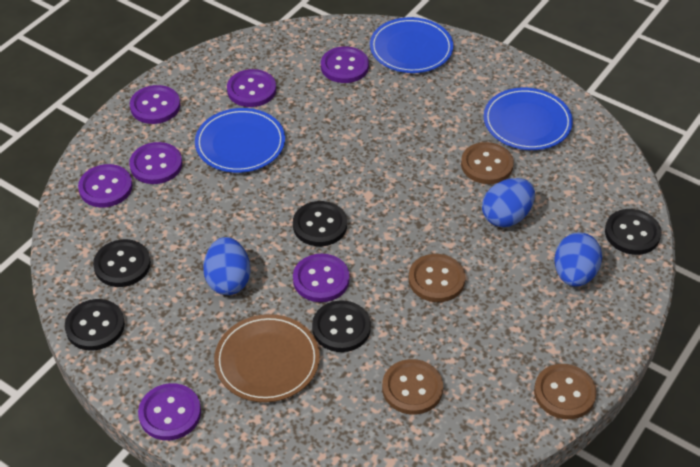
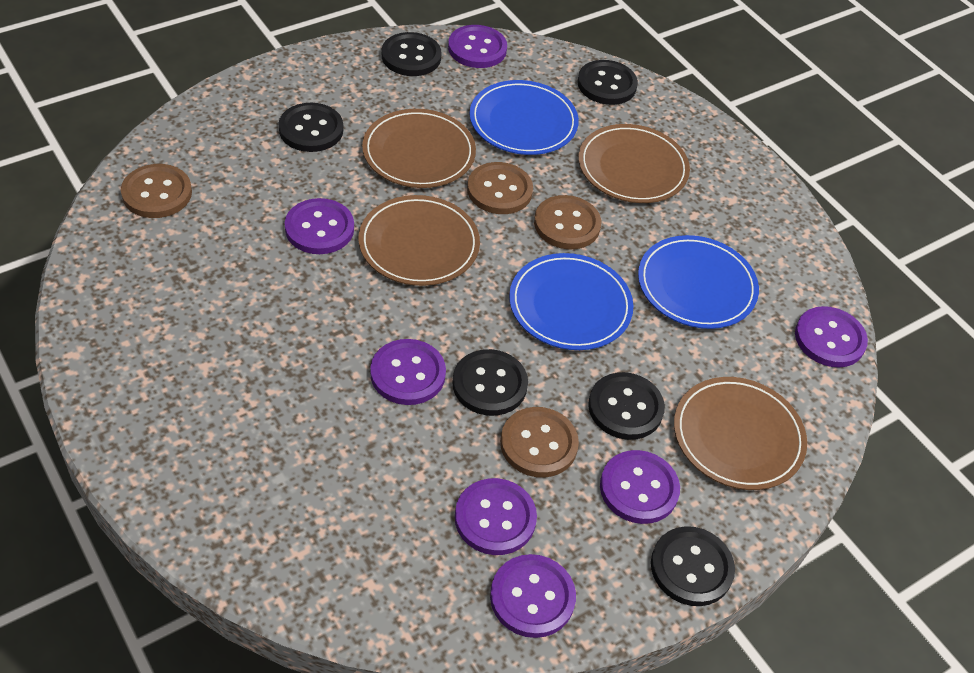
black button: [65,299,125,351] [93,239,151,287] [293,201,347,246] [312,300,371,352] [605,209,661,255] = 5 -> [278,103,343,152] [382,32,442,76] [453,349,528,416] [577,60,638,105] [588,372,665,440] [651,526,735,606] = 6
blue egg: [203,237,250,295] [482,178,535,227] [555,232,602,287] = 3 -> none = 0
brown plate: [214,314,320,402] = 1 -> [358,195,480,286] [362,109,476,188] [578,124,690,203] [674,377,807,490] = 4

